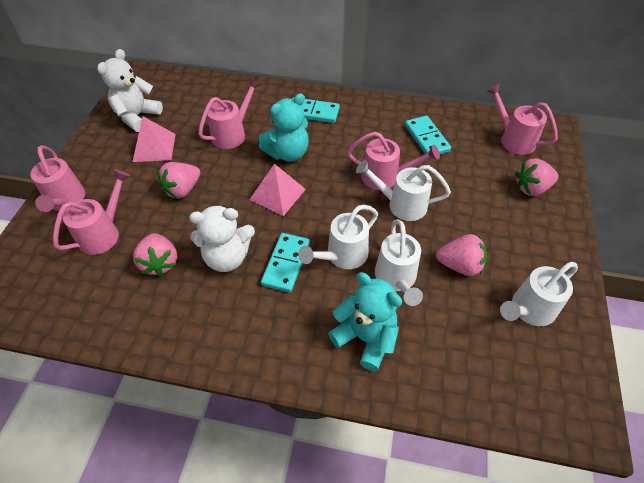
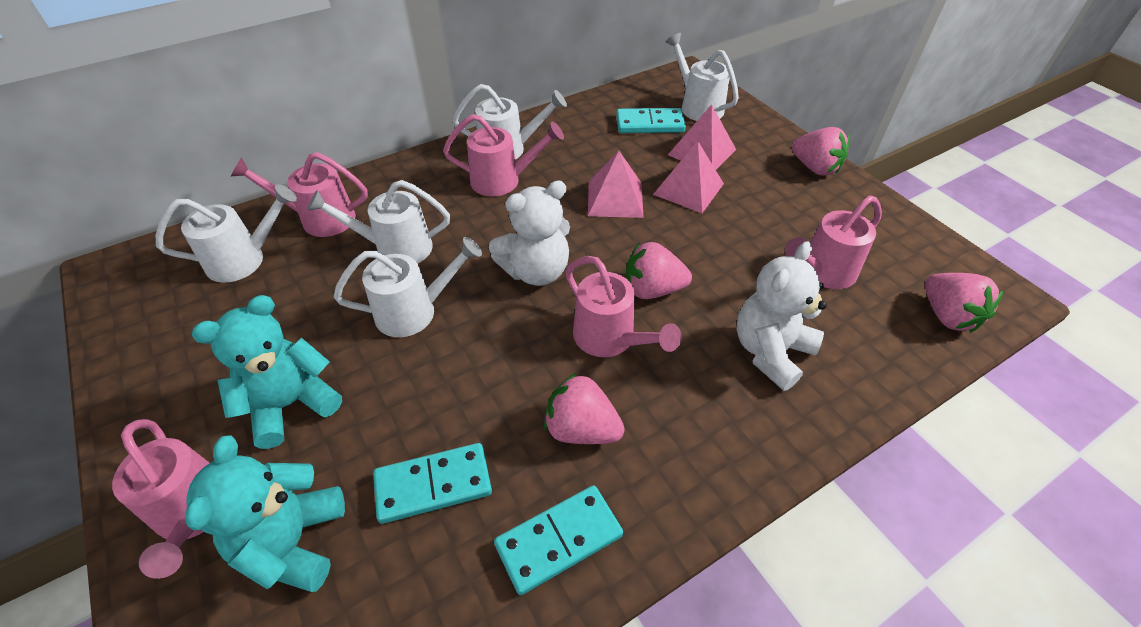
pink pyramid: [133,116,176,162] [250,164,306,216] = 2 -> [588,151,644,218] [653,141,724,213] [668,104,736,170] = 3
white watering can: [299,205,378,269] [356,160,451,221] [375,219,423,306] [500,262,578,326] = 4 -> [156,184,297,283] [307,180,450,263] [334,237,482,337] [452,84,567,160] [665,33,739,121] = 5

